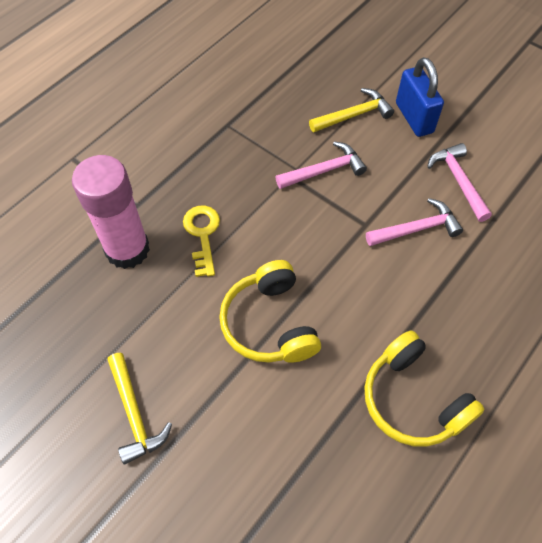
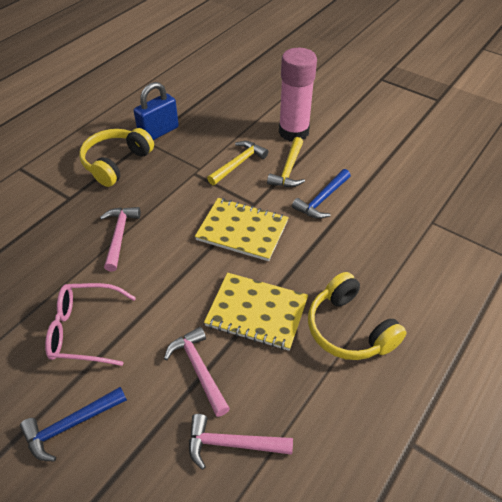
blue hammer: none = 0 -> [20,387,127,462] [292,169,351,219] = 2
pink glasses: none = 0 -> [45,283,136,366] = 1
yellow key: [183,206,220,277] = 1 -> none = 0
yellow notebook: none = 0 -> [195,198,289,261] [204,273,308,351] = 2

